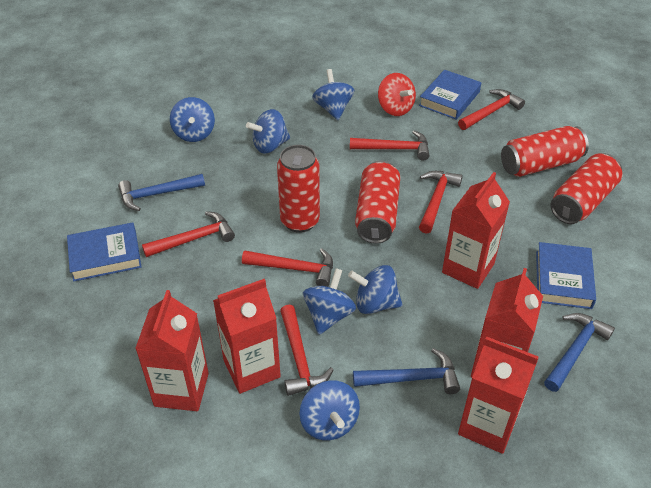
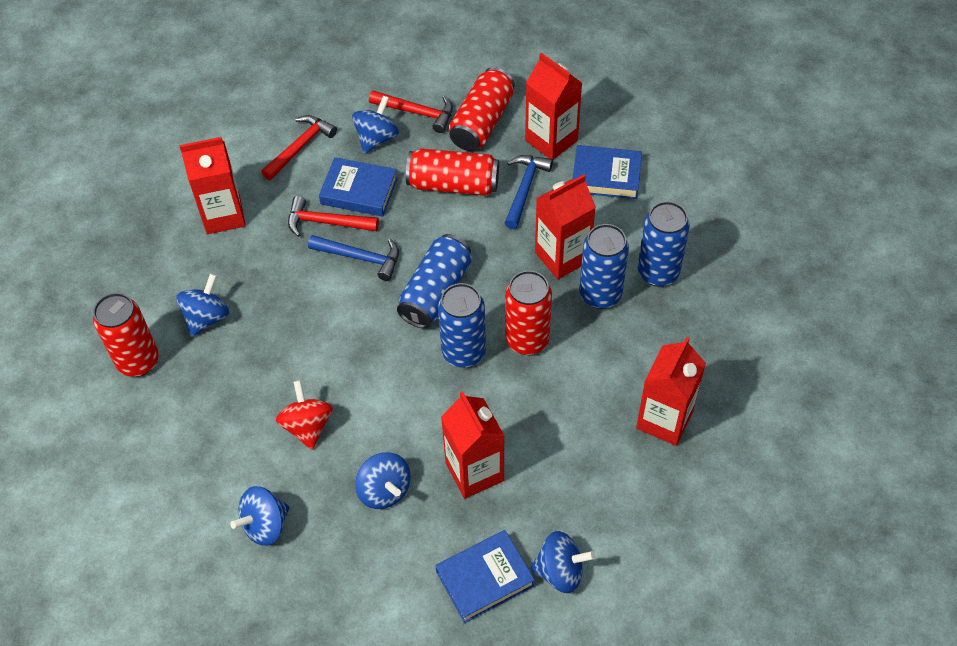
blue can: none = 0 -> [397,234,472,328] [438,283,486,368] [579,224,629,309] [638,201,690,287] = 4
blue hammer: [118,174,205,211] [353,348,460,394] [544,313,615,392] = 3 -> [308,235,399,281] [505,155,553,229] = 2
blue spinning top: [170,97,215,142] [246,109,290,154] [299,380,360,440] [303,268,356,335] [312,69,354,120] [348,265,403,314] = 6 -> [176,273,229,337] [230,486,290,546] [352,95,399,154] [355,452,411,509] [530,531,595,593] = 5
red hammer: [142,211,235,257] [242,248,333,287] [280,305,334,396] [350,130,429,160] [419,171,463,234] [458,89,525,130] = 6 -> [261,115,337,180] [288,196,379,237] [369,90,453,133] = 3

